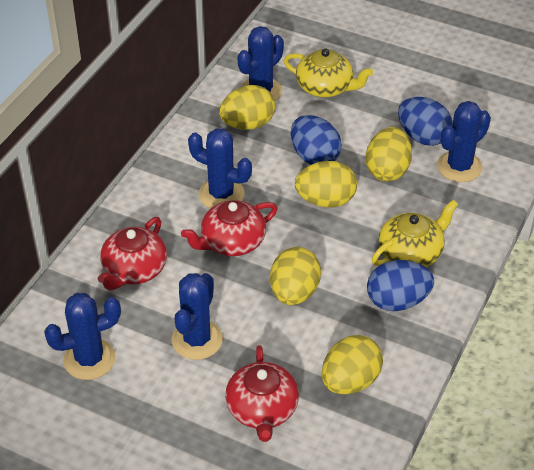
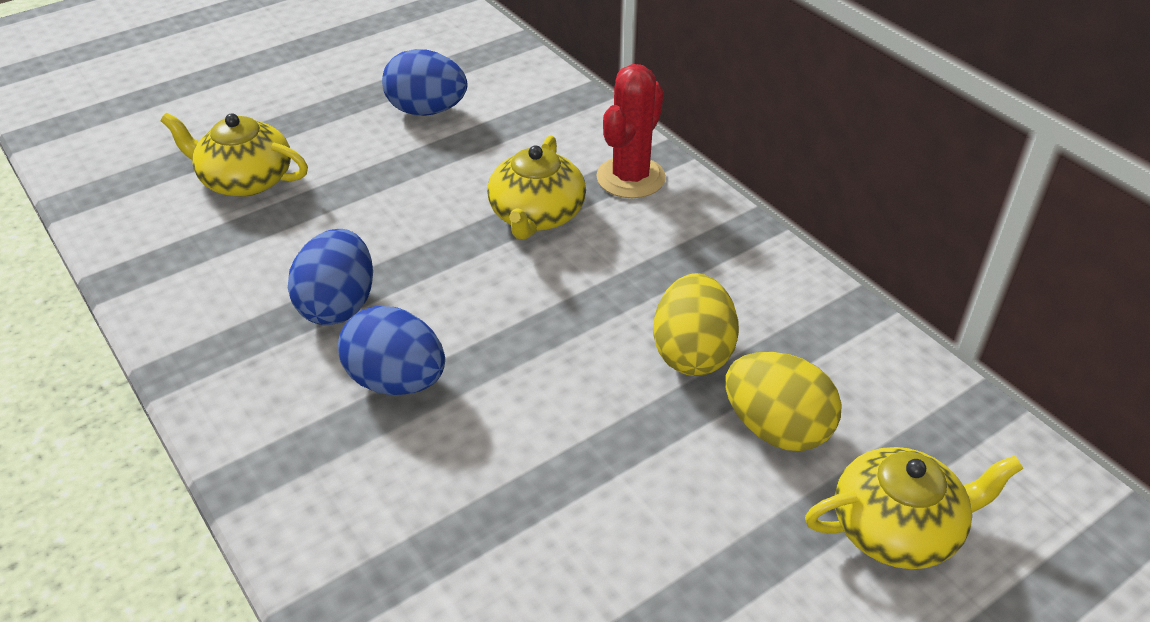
blue cactus: [44,293,121,380] [172,273,223,360] [188,128,252,209] [237,26,284,101] [437,101,491,182] = 5 -> none = 0
red cactus: none = 0 -> [596,64,666,198] = 1
red teapot: [98,217,167,290] [181,200,278,256] [225,345,299,442] = 3 -> none = 0
yellow egg: [219,85,275,130] [270,247,321,305] [295,161,357,208] [322,335,383,394] [366,127,412,181] = 5 -> [653,273,739,376] [725,352,842,451] = 2
yellow teapot: [284,48,373,97] [372,200,458,267] = 2 -> [161,113,308,197] [487,135,586,240] [805,447,1024,569] = 3

